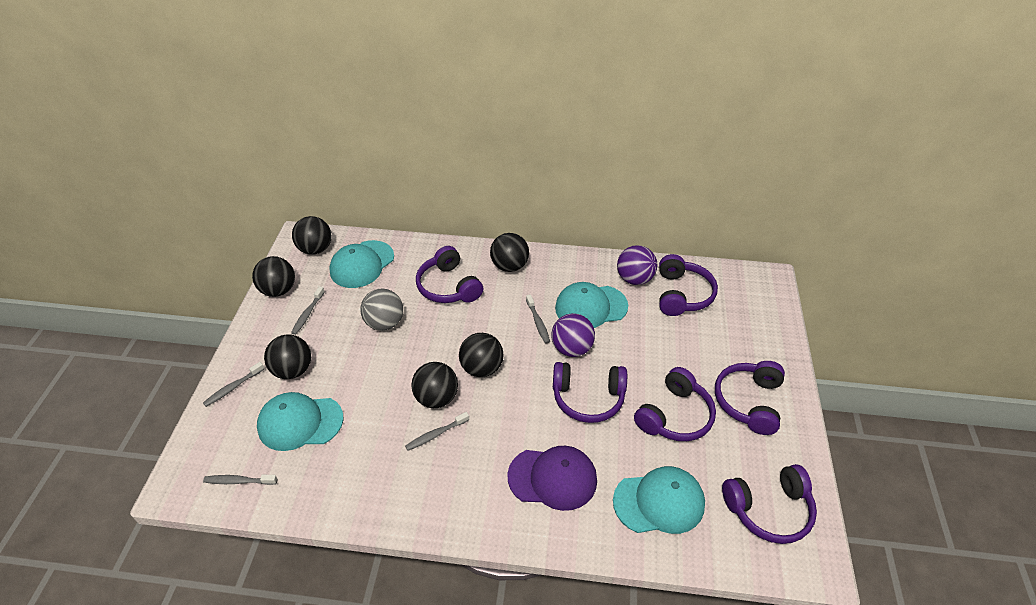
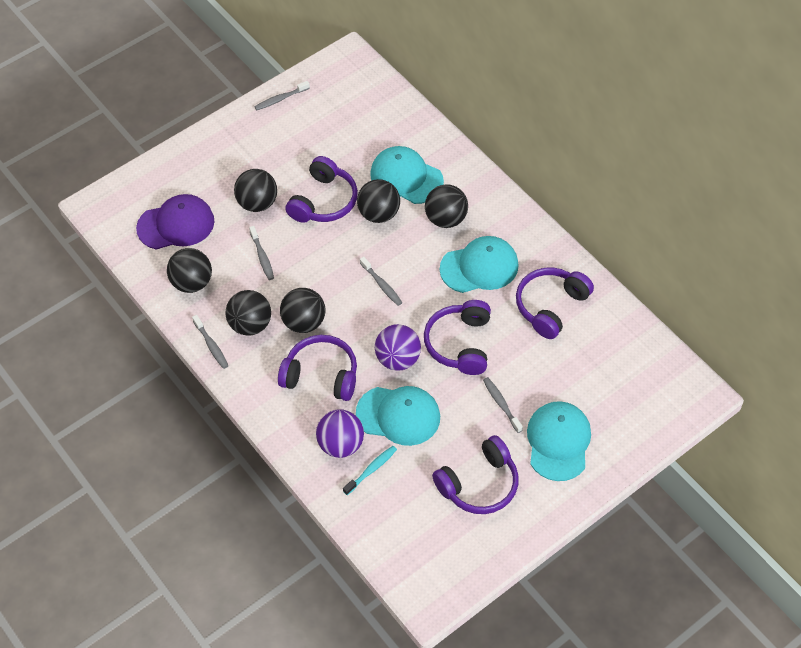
grey ball: [360,289,403,331] = 1 -> none = 0
purple headphones: [416,246,483,303] [553,362,627,423] [634,367,716,441] [659,254,718,316] [715,361,785,435] [722,464,817,544] = 6 -> [278,335,357,401] [285,156,358,223] [424,300,491,375] [432,435,519,514] [516,268,594,339] = 5
turquoise toothbrush: none = 0 -> [343,446,397,495] = 1

